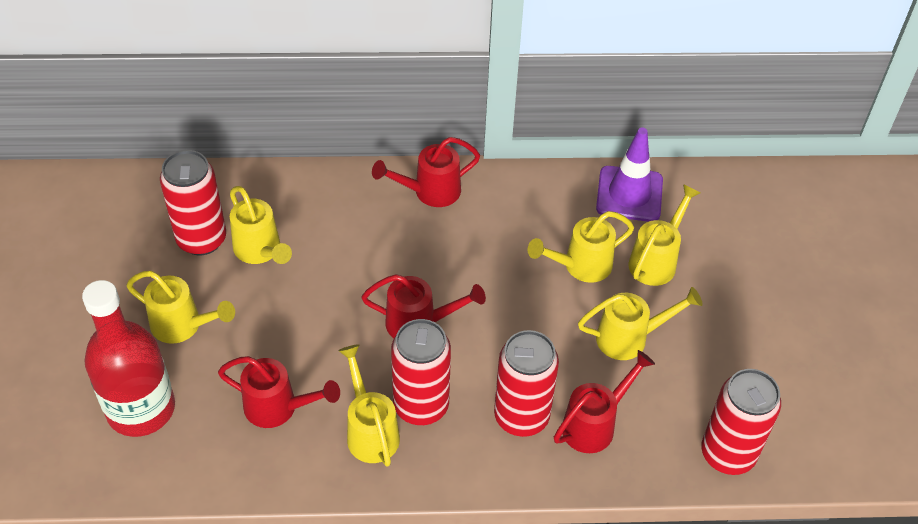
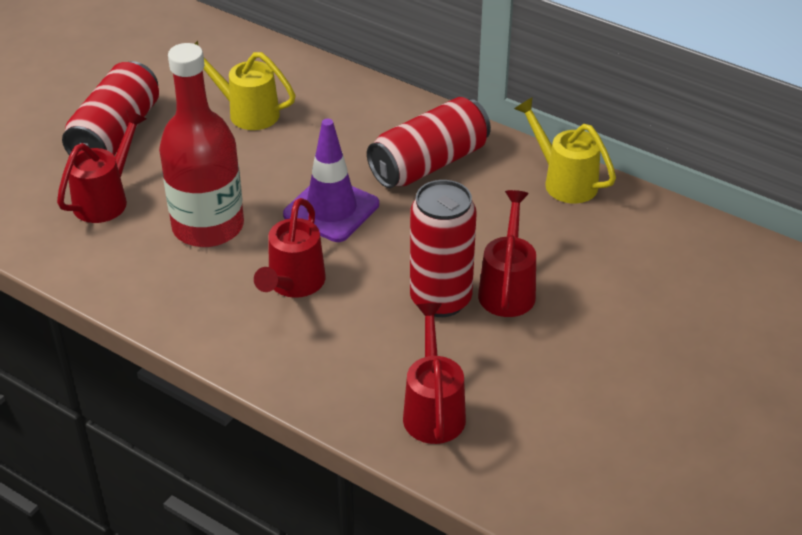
red can: [160,150,226,256] [391,319,451,425] [494,330,559,437] [701,369,781,475] = 4 -> [62,61,159,155] [367,97,491,188] [410,180,476,317] = 3
yellow watering can: [126,271,235,344] [230,186,292,264] [338,344,400,467] [528,211,634,283] [578,287,703,360] [628,184,700,286] = 6 -> [195,41,296,130] [514,98,616,203] = 2

